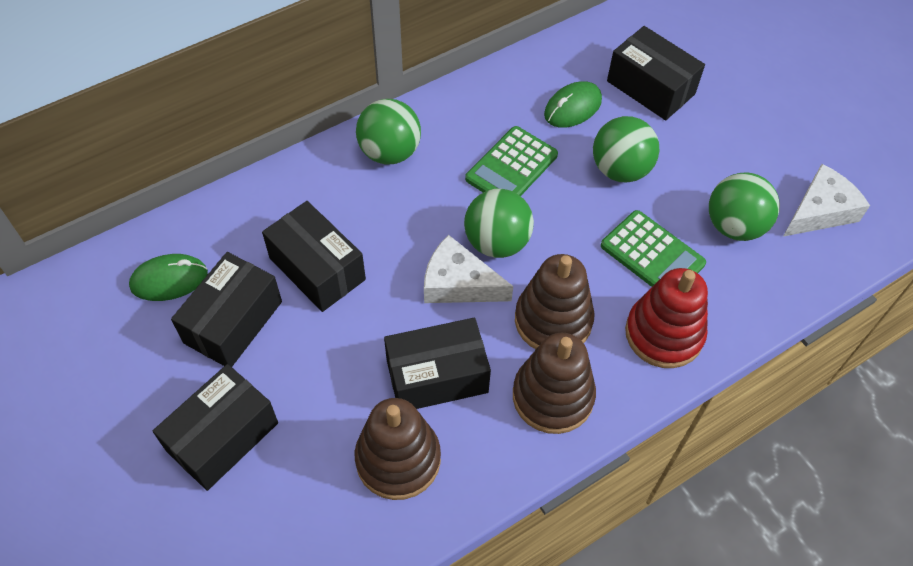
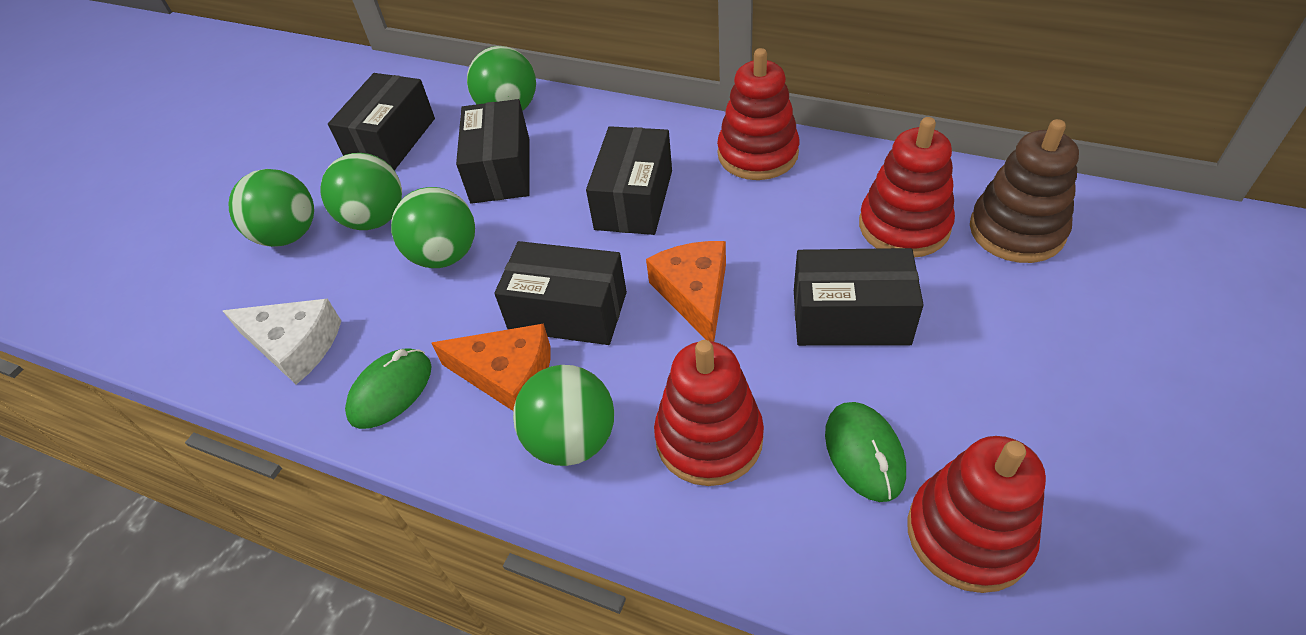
brown stacking toy: [355,398,441,500] [513,333,596,434] [515,254,595,349] = 3 -> [970,119,1079,263] = 1
green ball: [356,99,421,165] [464,189,534,258] [593,116,659,183] [709,173,780,241] = 4 -> [229,169,314,247] [320,153,402,230] [391,187,475,268] [467,46,536,111] [513,365,614,466] = 5
green calculator: [465,126,558,196] [601,210,706,287] = 2 -> none = 0
orange cheese: none = 0 -> [431,324,551,411] [646,241,726,342] = 2
red stacking toy: [625,268,708,368] = 1 -> [654,340,764,486] [717,48,799,180] [859,117,955,257] [907,436,1046,593] = 4
white cheese: [424,235,513,303] [783,164,870,237] = 2 -> [223,299,341,385] = 1

